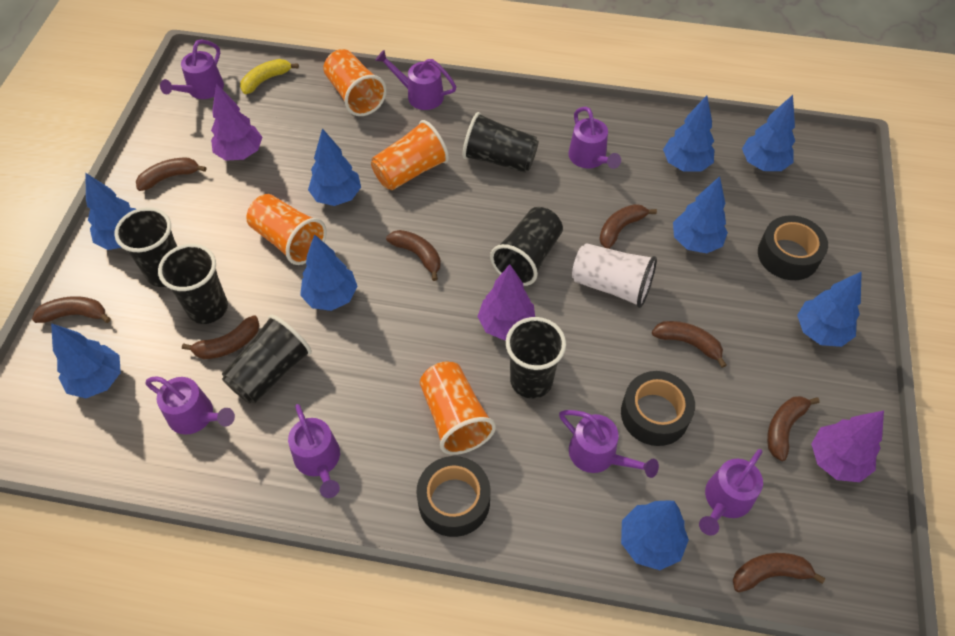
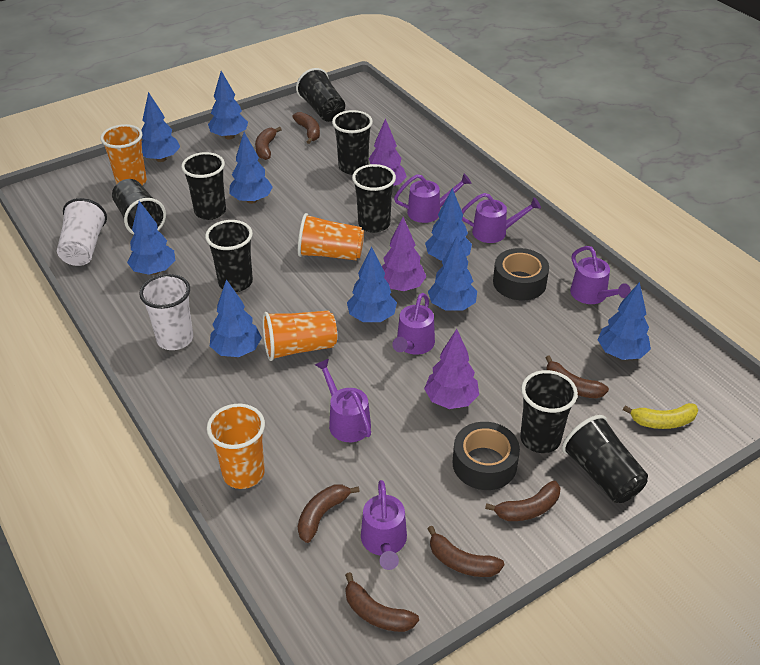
black cup: [114,207,178,287] [158,244,228,324] [222,315,312,404] [463,112,539,173] [490,207,563,286] [506,317,566,398] = 6 -> [112,179,166,235] [181,152,226,220] [205,220,253,292] [296,68,345,122] [332,110,373,175] [352,164,396,233] [520,370,578,453] [562,415,648,503] = 8
black tape: [416,456,491,537] [621,371,695,446] [758,215,828,280] = 3 -> [452,422,520,490] [493,248,549,300] = 2
brown banana: [32,296,111,323] [136,158,206,191] [182,315,260,359] [386,230,441,281] [599,204,657,249] [652,321,726,368] [733,553,825,592] [767,396,820,461] = 8 -> [255,127,282,160] [292,112,320,144] [298,485,360,543] [345,572,419,632] [427,526,504,577] [485,481,561,521] [545,355,609,398] = 7
purple watering can: [146,376,235,435] [160,40,224,99] [288,404,340,498] [375,50,456,110] [559,410,659,478] [568,107,621,169] [699,449,763,536] = 7 -> [315,359,371,442] [361,480,407,570] [392,293,435,355] [394,174,472,223] [461,193,541,243] [570,246,631,304] = 6
white cup: [572,243,657,308] = 1 -> [57,198,107,266] [139,274,193,350] = 2

